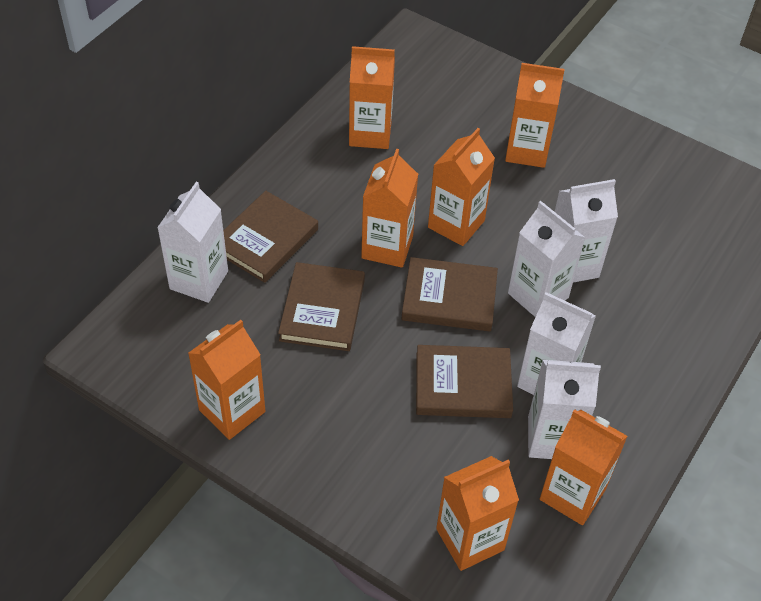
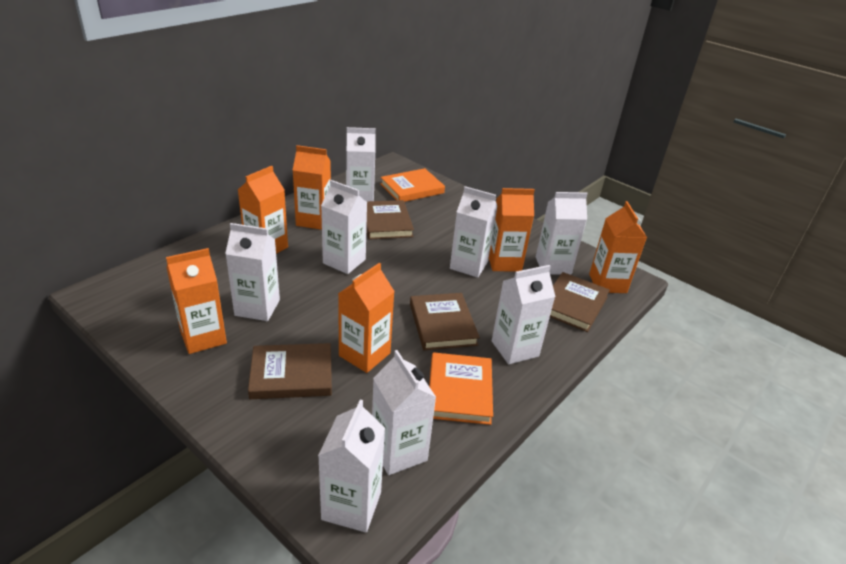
orange book: none = 0 -> [380,168,445,202] [429,352,493,425] = 2
orange carton: [188,320,265,440] [349,46,395,149] [361,149,418,268] [428,128,495,246] [436,456,519,571] [505,63,565,168] [540,409,628,525] = 7 -> [166,248,227,354] [238,166,288,254] [293,145,331,230] [338,263,395,373] [489,188,535,271] [589,201,647,293] = 6
white carton: [157,182,228,303] [508,201,586,317] [517,292,596,395] [528,360,601,459] [555,179,618,283] = 5 -> [225,223,280,321] [318,400,385,532] [321,180,367,274] [346,127,376,201] [372,350,436,475] [450,186,498,278] [492,265,556,364] [536,192,588,275] = 8

